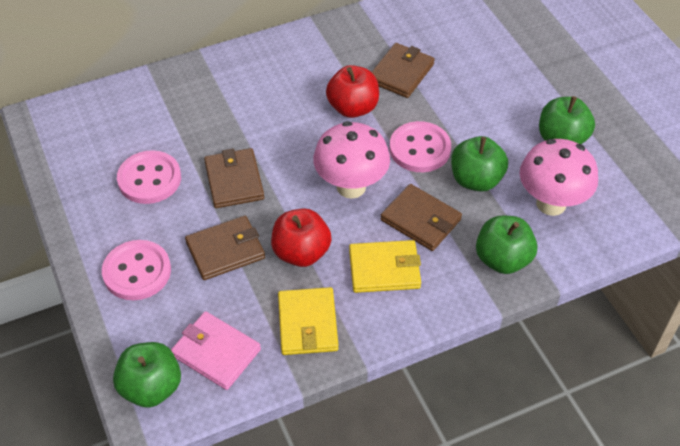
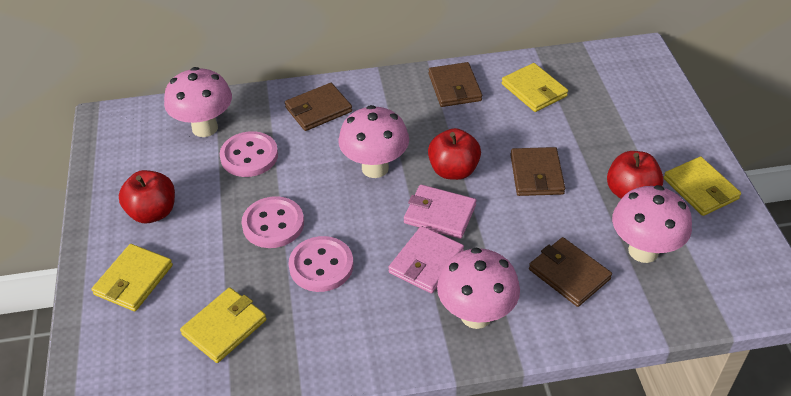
green apple: [113,342,181,408] [451,136,508,192] [476,215,537,274] [539,96,595,144] = 4 -> none = 0
pink mushroom: [313,121,390,199] [520,139,598,216] = 2 -> [164,67,232,137] [338,105,409,178] [437,248,520,329] [612,185,692,263] = 4
pink wallet: [171,311,261,390] = 1 -> [388,226,464,293] [404,184,476,239] = 2
red apple: [271,208,332,267] [326,65,379,118] = 2 -> [119,170,175,223] [428,128,481,180] [607,151,664,199] = 3
yellow wallet: [278,287,338,355] [349,240,421,293] = 2 -> [92,244,173,311] [180,287,266,363] [502,63,568,112] [663,156,741,216] = 4

